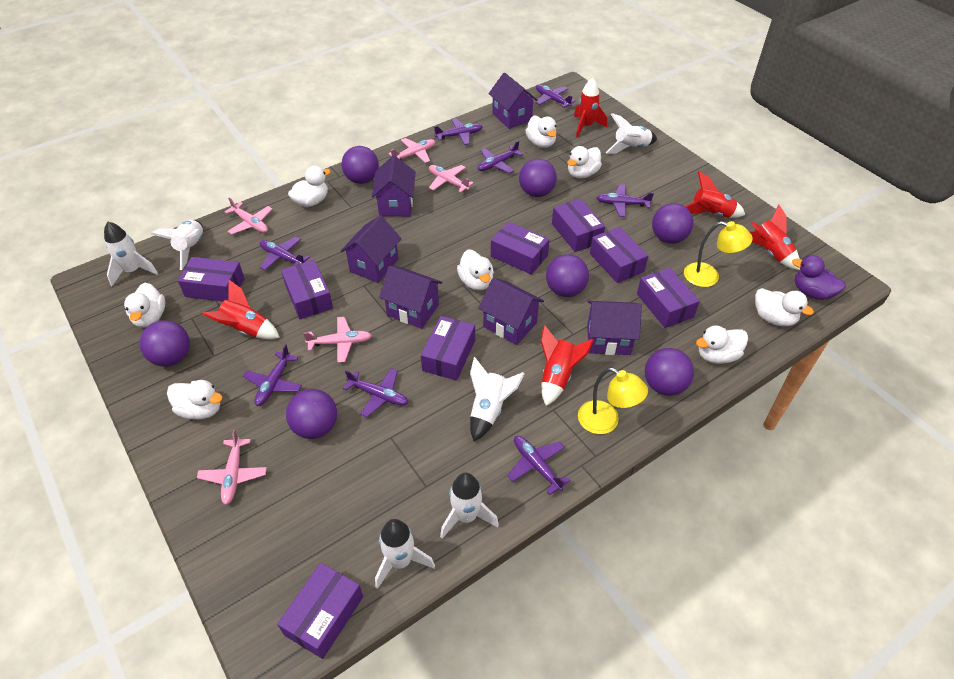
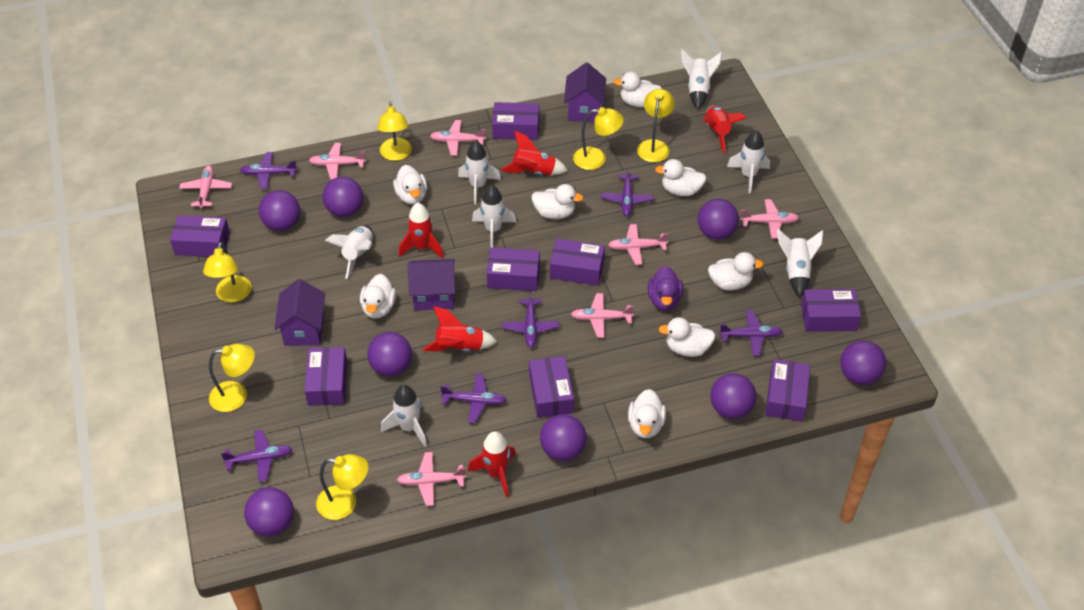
pink plane: [197,430,267,505] [225,197,272,235] [303,317,372,363] [389,138,436,163] [429,165,474,192] = 5 -> [179,165,232,209] [309,143,366,180] [397,452,466,506] [430,120,486,156] [571,293,634,338] [608,224,669,265] [740,199,799,239] = 7
purple ball: [140,320,190,367] [286,389,337,439] [341,146,379,184] [519,159,557,197] [546,254,589,297] [645,348,694,396] [652,203,693,244] = 7 -> [244,487,294,537] [259,190,300,231] [323,177,363,217] [367,332,412,376] [540,414,587,461] [698,199,739,240] [710,373,757,419] [840,340,886,385] = 8
purple house: [341,215,401,283] [372,155,416,216] [379,266,442,329] [478,278,544,345] [489,73,538,129] [587,301,642,355] = 6 -> [274,279,325,346] [408,259,455,311] [564,62,606,122] = 3
purple plane: [243,344,302,406] [260,237,310,270] [343,368,408,417] [434,118,483,145] [478,141,523,173] [507,436,571,495] [536,84,575,108] [596,184,654,217] = 8 -> [221,430,292,482] [240,152,297,189] [440,374,507,423] [502,290,559,348] [601,166,654,216] [719,310,783,356] = 6
white rocket: [104,222,158,286] [151,220,203,270] [375,519,435,589] [440,473,499,539] [470,357,525,441] [606,113,657,154] = 6 -> [325,225,373,279] [381,385,427,447] [458,141,501,204] [472,185,516,247] [681,49,722,110] [727,130,770,194] [777,229,824,298] = 7
yellow lamp: [578,368,648,434] [684,221,753,287] = 2 -> [203,242,251,303] [209,344,255,412] [316,454,369,520] [377,101,412,161] [573,107,624,170] [637,89,675,162] = 6

